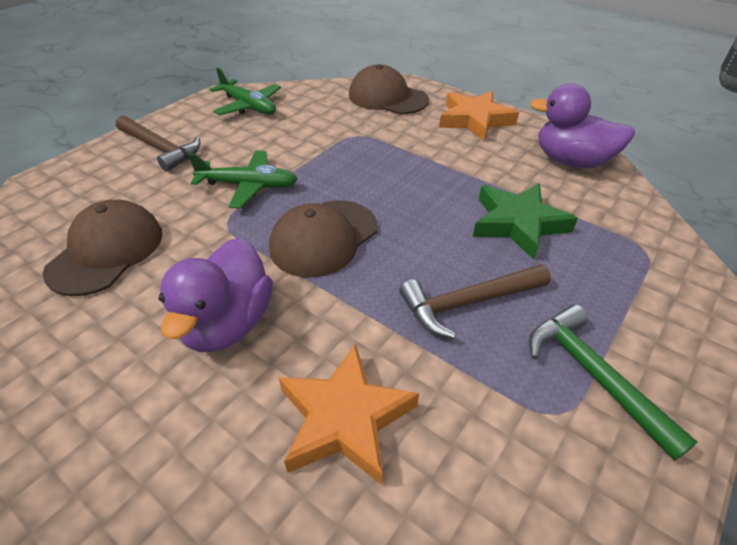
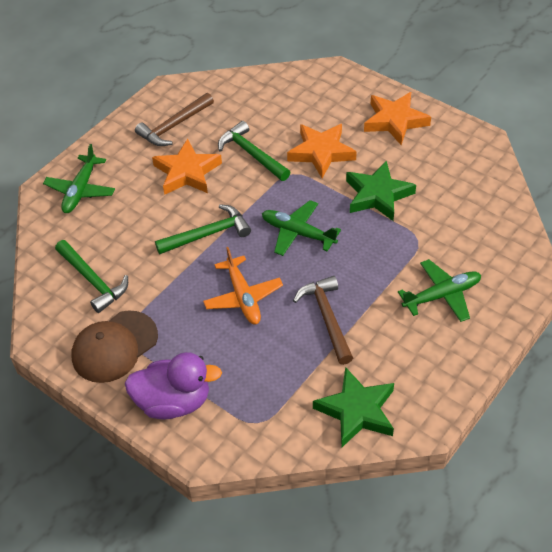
brown cap: [43,200,162,296] [269,200,378,278] [349,64,429,114] = 3 -> [71,310,158,383] = 1
green hammer: [529,304,697,461] = 1 -> [55,240,128,313] [155,204,251,254] [218,121,290,181] = 3
green plane: [188,150,298,208] [210,67,281,116] = 2 -> [43,144,115,213] [262,200,341,256] [398,259,481,322] = 3
green star: [473,183,578,260] = 1 -> [313,367,394,447] [346,161,416,221] = 2
orange plane: none = 0 -> [203,247,283,324] = 1
orange star: [278,344,419,485] [439,91,519,141] = 2 -> [152,139,222,195] [287,124,357,178] [364,92,431,145] = 3
purple duck: [158,238,273,352] [530,84,635,168] = 2 -> [125,352,222,419] = 1

